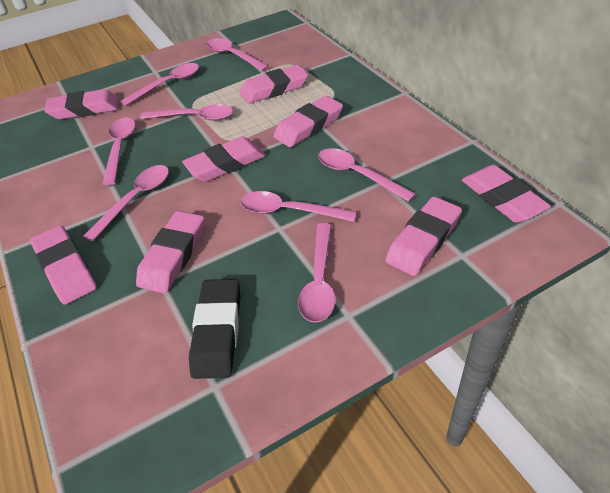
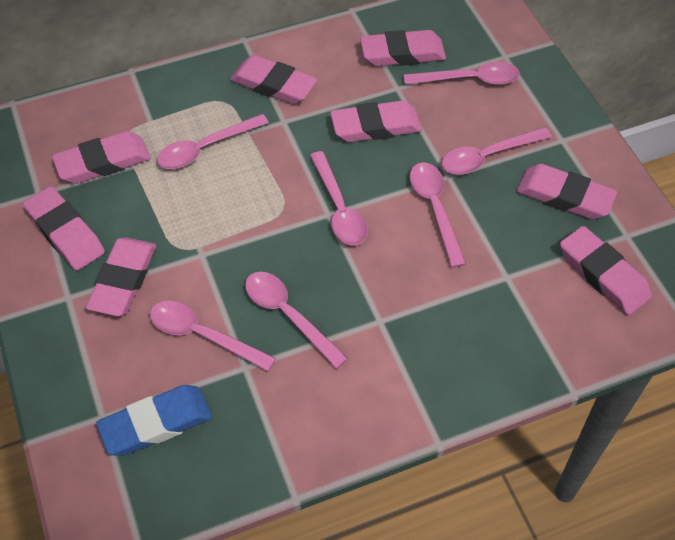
black eraser: [189,279,240,379] = 1 -> none = 0
blue eraser: none = 0 -> [96,385,212,456] = 1
pink spoon: [83,165,169,241] [102,118,135,185] [121,63,199,105] [140,104,233,121] [207,38,269,71] [240,191,356,222] [298,223,336,323] [318,148,416,202] = 8 -> [150,301,276,371] [157,114,269,169] [245,272,348,369] [310,151,368,246] [404,61,520,85] [410,163,466,268] [442,127,552,175] = 7

